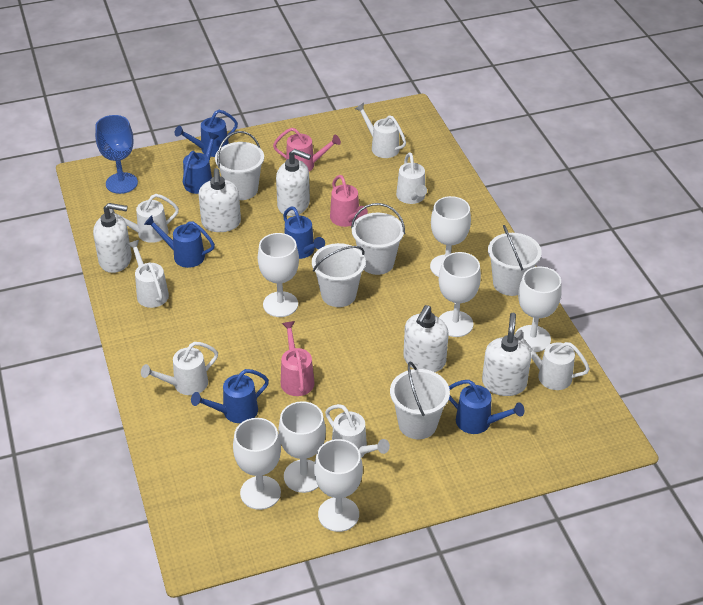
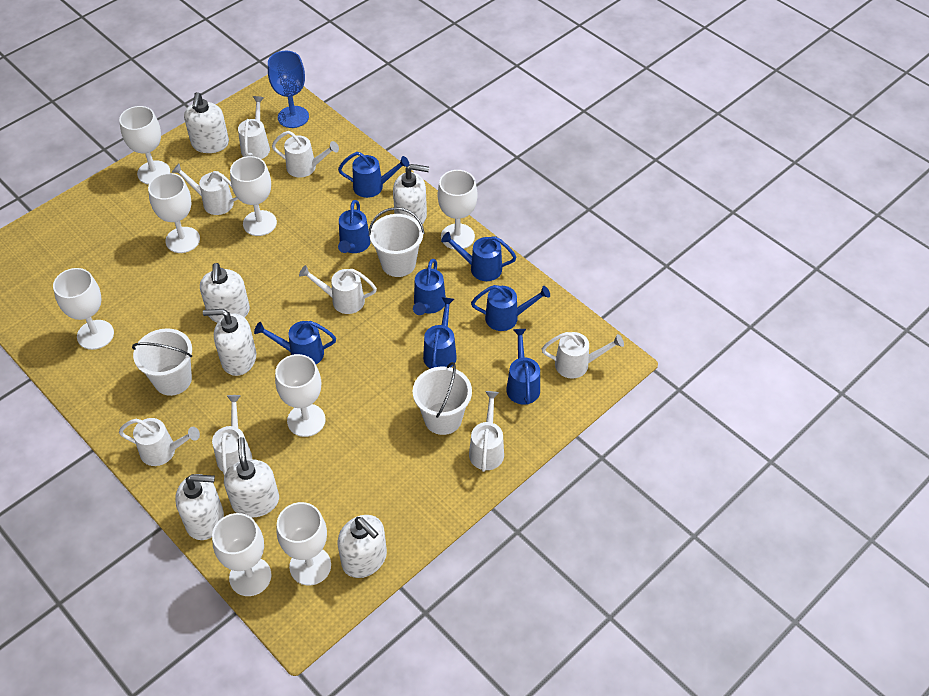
blue watering can: [144,215,215,268] [175,110,238,157] [183,132,219,194] [191,369,269,423] [283,206,325,259] [449,380,524,434] = 6 -> [254,321,336,364] [338,152,409,198] [338,200,371,253] [413,259,446,315] [423,297,457,369] [441,232,516,281] [471,285,550,331] [506,329,540,405] = 8
pink watering can: [273,128,341,172] [281,321,315,396] [330,175,368,227] = 3 -> none = 0
white bucket: [215,131,264,200] [312,243,366,307] [351,203,405,275] [390,362,450,439] [488,225,542,296] = 5 -> [132,328,192,396] [369,207,424,277] [413,362,472,435] = 3
white goblet: [233,418,281,510] [258,233,299,317] [278,401,326,493] [314,439,363,532] [430,196,471,277] [439,252,481,337] [516,266,562,352] = 7 -> [53,268,114,350] [119,106,170,185] [148,173,200,253] [212,513,271,596] [230,156,277,236] [275,354,326,437] [277,502,331,585] [438,170,478,250] = 8
white soap dispenser: [93,203,132,273] [198,168,241,232] [276,149,311,216] [403,305,449,372] [482,313,531,396] = 5 -> [175,474,224,540] [184,92,229,153] [200,263,250,323] [203,309,256,376] [224,437,279,518] [337,515,387,578] [393,164,429,225] = 7
white watering can: [109,194,179,243] [127,240,169,308] [141,342,218,395] [325,404,390,458] [355,103,406,158] [396,153,427,204] [514,330,590,390] = 7 -> [119,418,200,466] [172,164,238,215] [212,395,252,475] [238,96,270,159] [272,131,339,178] [299,265,377,314] [469,391,504,472] [542,332,624,379] = 8

